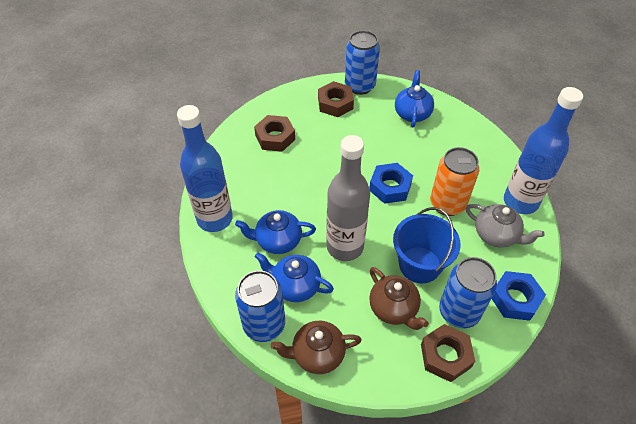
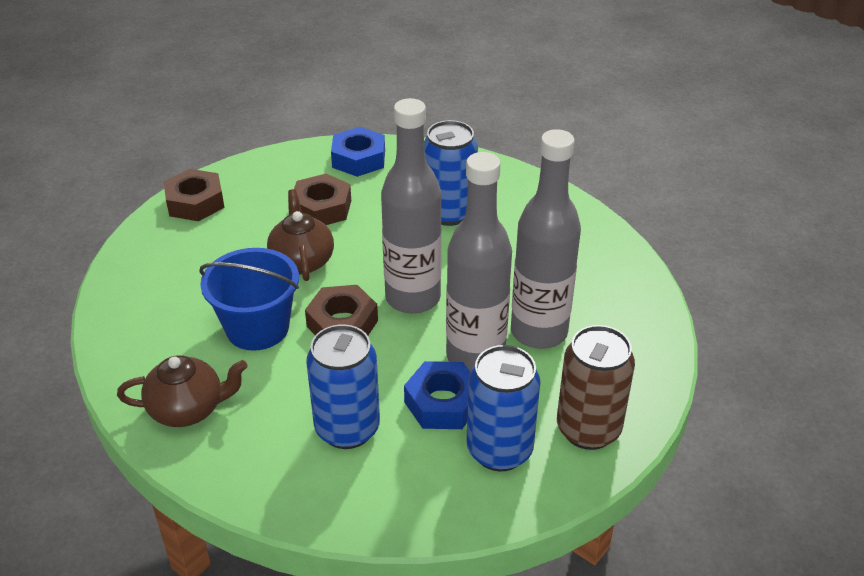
blue bottle: [177,105,233,232] [504,87,583,214] = 2 -> none = 0
blue teapot: [235,210,316,254] [255,252,334,302] [395,70,434,127] = 3 -> none = 0
brown can: none = 0 -> [557,325,635,450] = 1
grey bottle: [326,135,370,261] = 1 -> [381,98,442,314] [446,152,512,372] [511,129,581,349] = 3
grey teapot: [466,204,545,248] = 1 -> none = 0
orange can: [430,147,479,216] = 1 -> none = 0

